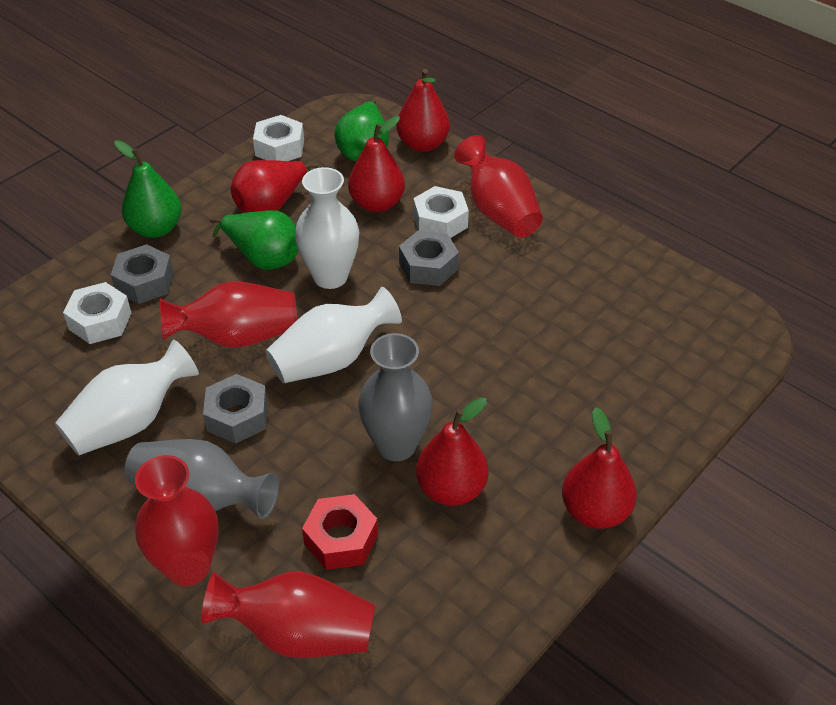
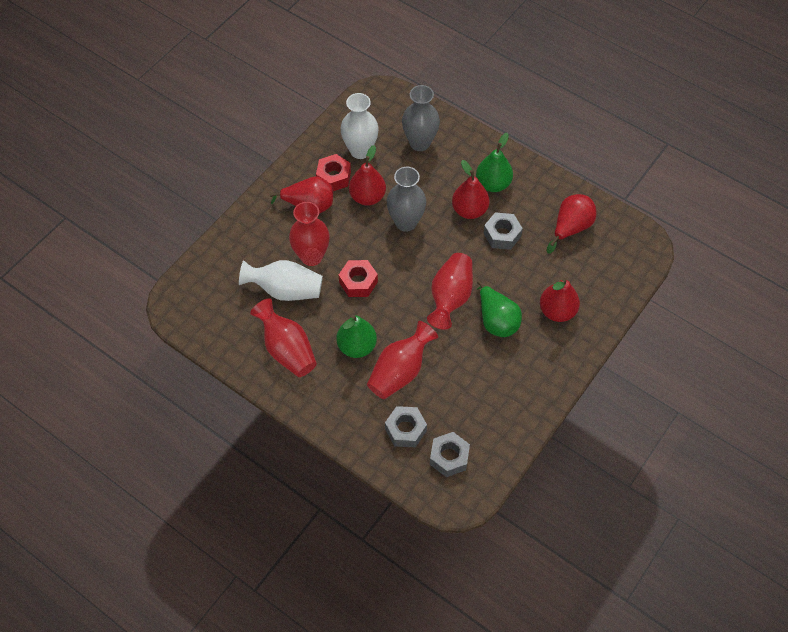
red nut: [302,494,378,570] = 1 -> [316,154,351,191] [339,260,378,297] = 2
white nut: [63,282,131,344] [253,115,304,161] [413,186,469,238] = 3 -> none = 0
white vase: [55,340,199,455] [266,287,402,383] [295,167,359,289] = 3 -> [239,260,323,301] [340,93,379,159] = 2

